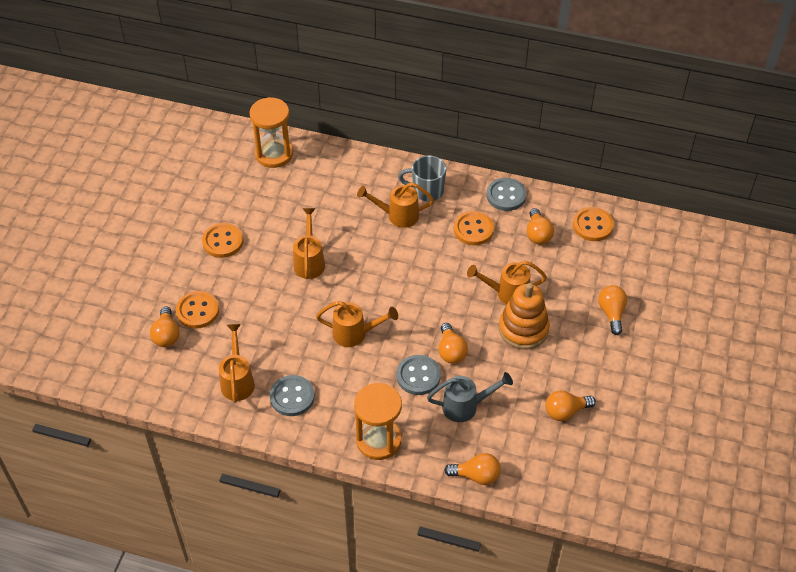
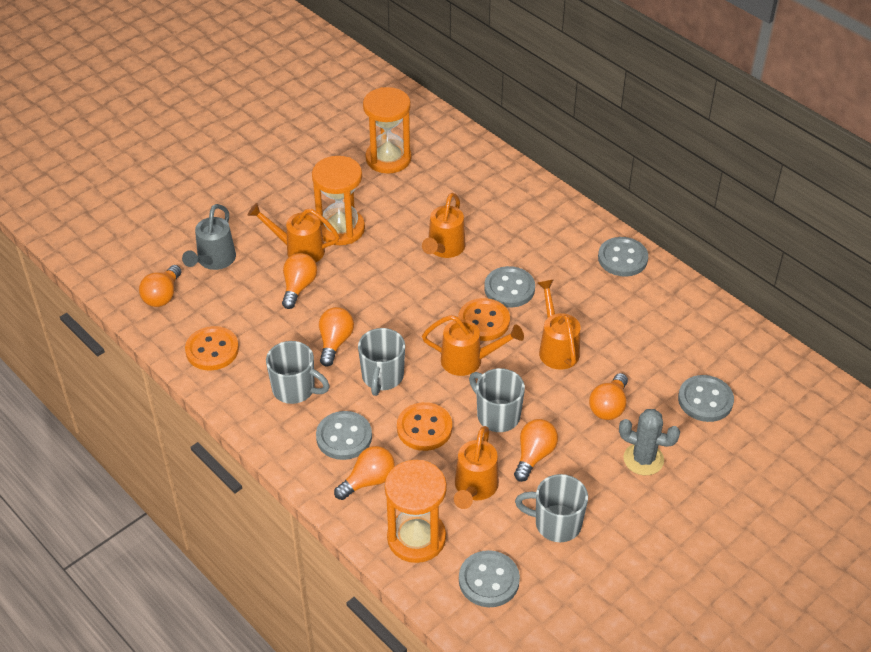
grey button: [269,375,315,416] [397,355,441,395] [486,178,526,211] = 3 -> [316,411,372,460] [459,550,520,607] [484,266,535,307] [598,237,648,277] [678,375,734,422] = 5
grey cactus: none = 0 -> [619,409,680,475] = 1
grey mug: [398,155,446,201] = 1 -> [266,341,330,404] [358,328,405,396] [469,368,525,432] [515,474,588,542] = 4
orange button: [176,291,219,329] [202,223,243,258] [454,211,494,245] [573,207,614,241] = 4 -> [185,326,239,370] [397,402,452,451] [458,298,510,341] = 3
orange hourglass: [249,97,293,168] [354,383,402,460] = 2 -> [312,156,365,245] [363,87,411,174] [385,460,447,563] = 3
orange stacking toy: [499,283,550,349] = 1 -> none = 0

